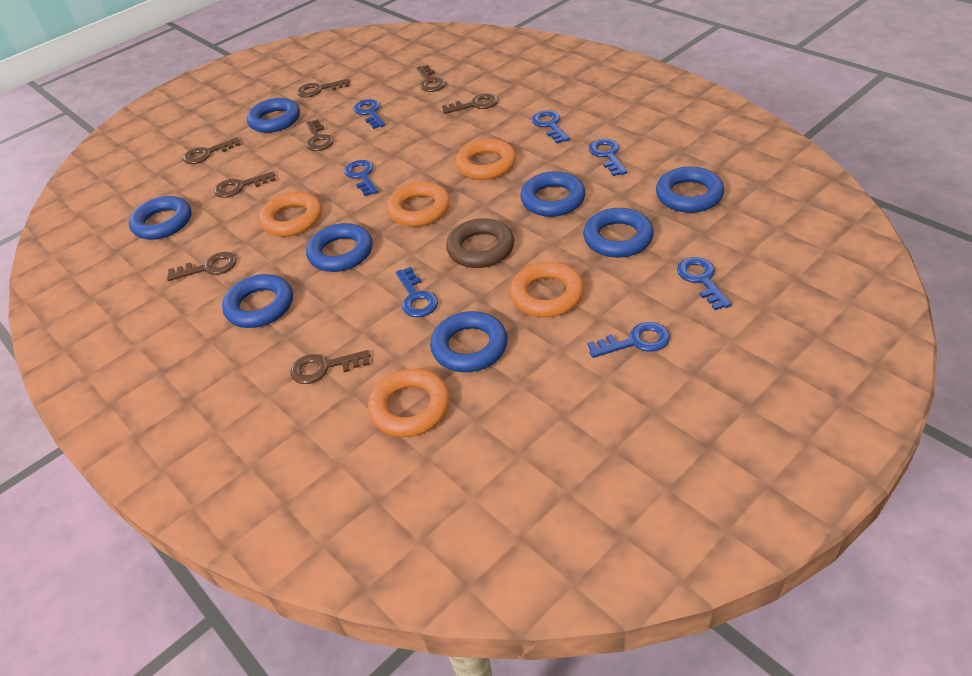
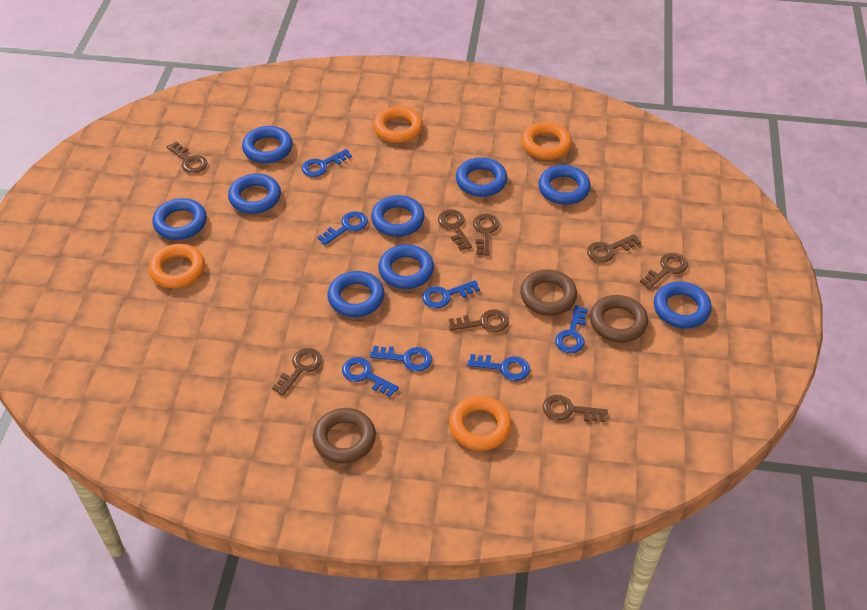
blue ring: [129,196,192,240] [222,274,293,328] [247,98,300,133] [306,223,373,272] [430,311,508,372] [520,171,586,217] [583,208,654,258] [656,167,724,213] = 8 -> [152,198,207,240] [228,174,281,214] [242,126,293,163] [327,271,384,317] [371,195,425,237] [378,244,434,289] [456,157,507,197] [538,165,591,205] [654,282,712,328] = 9
brown ring: [446,218,514,268] = 1 -> [313,408,376,464] [520,269,577,316] [590,295,648,343] = 3
orange ring: [259,192,322,236] [368,369,450,437] [387,182,450,227] [456,139,516,180] [510,262,584,317] = 5 -> [149,244,205,288] [373,106,423,143] [449,396,512,451] [521,122,572,160] = 4

